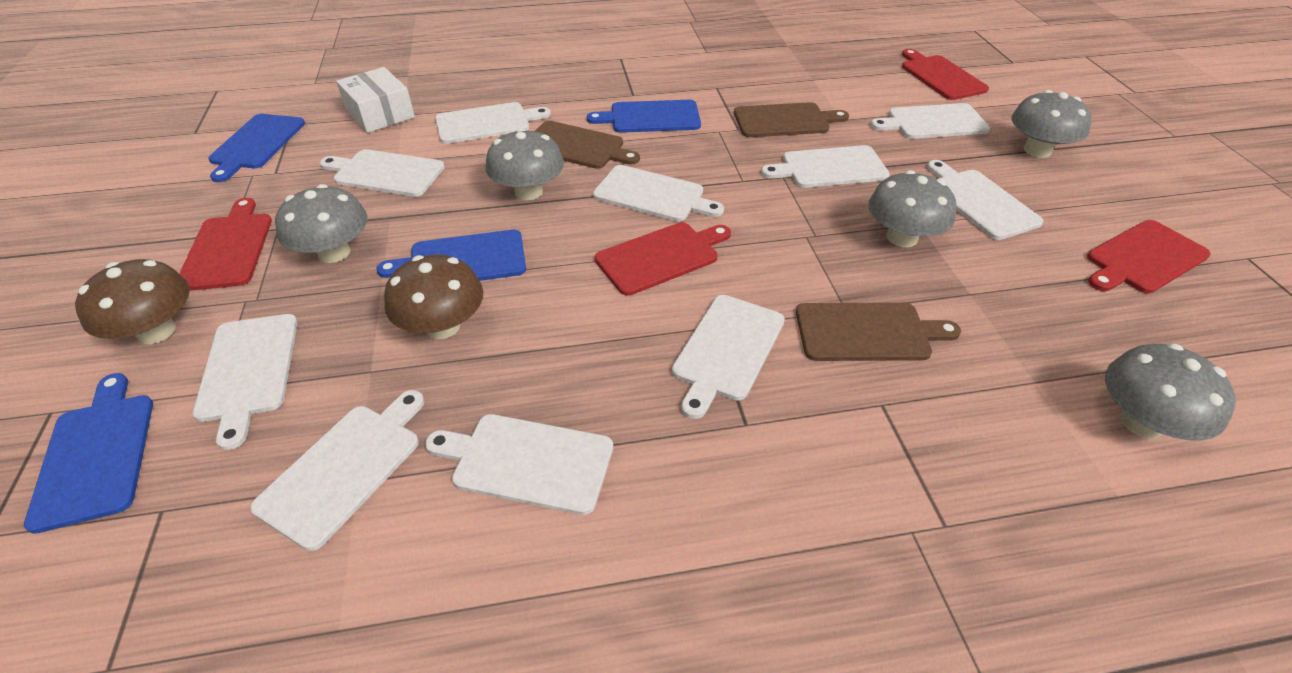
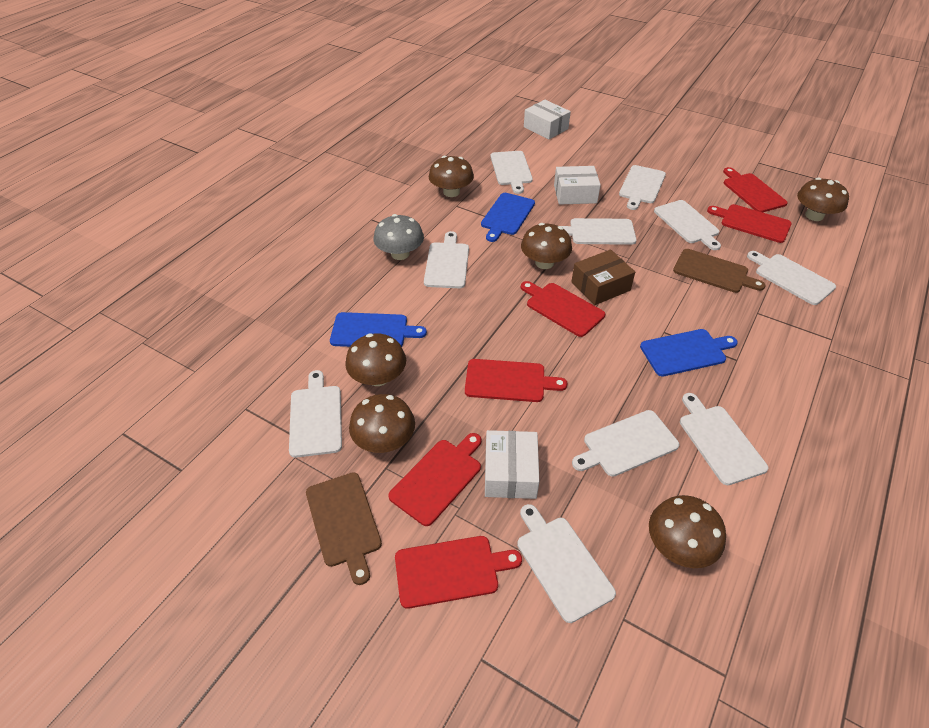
blue cutting board: [24,373,153,534] [208,114,305,182] [376,230,526,281] [587,100,701,133] = 4 -> [330,312,427,347] [481,193,535,242] [640,329,738,376] = 3
brown box: none = 0 -> [571,250,635,305] = 1
brown cutting board: [535,121,640,169] [734,102,849,137] [796,303,961,361] = 3 -> [306,472,382,585] [673,249,766,293] = 2
brown mushroom: [75,259,190,344] [384,254,483,339] = 2 -> [345,333,406,386] [349,394,415,453] [429,156,474,197] [521,223,572,269] [649,495,726,568] [797,178,849,221] = 6
grey mushroom: [275,184,368,263] [485,128,564,200] [868,170,956,247] [1011,90,1092,158] [1105,344,1236,441] = 5 -> [374,214,424,260] = 1
red cutting board: [179,198,272,291] [595,222,731,296] [902,49,989,100] [1087,220,1211,293] = 4 -> [388,433,481,526] [395,536,522,609] [465,359,568,402] [521,281,605,337] [707,204,792,243] [723,167,787,212] = 6
white box: [336,67,415,133] = 1 -> [485,430,540,499] [524,100,571,139] [554,166,601,205] = 3

